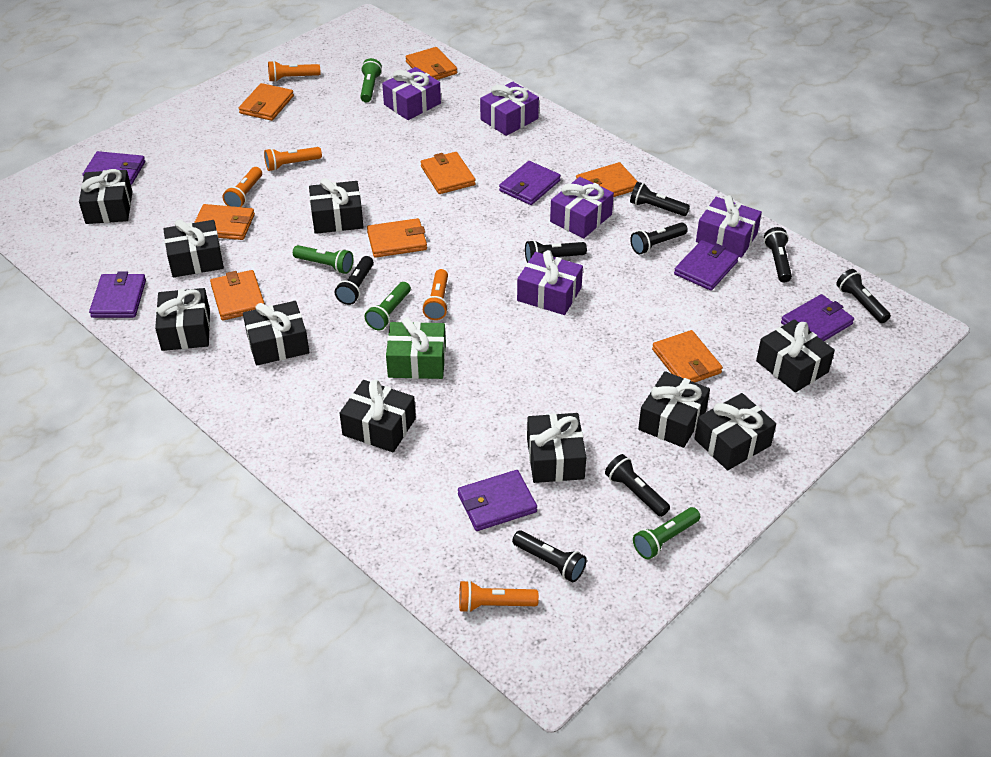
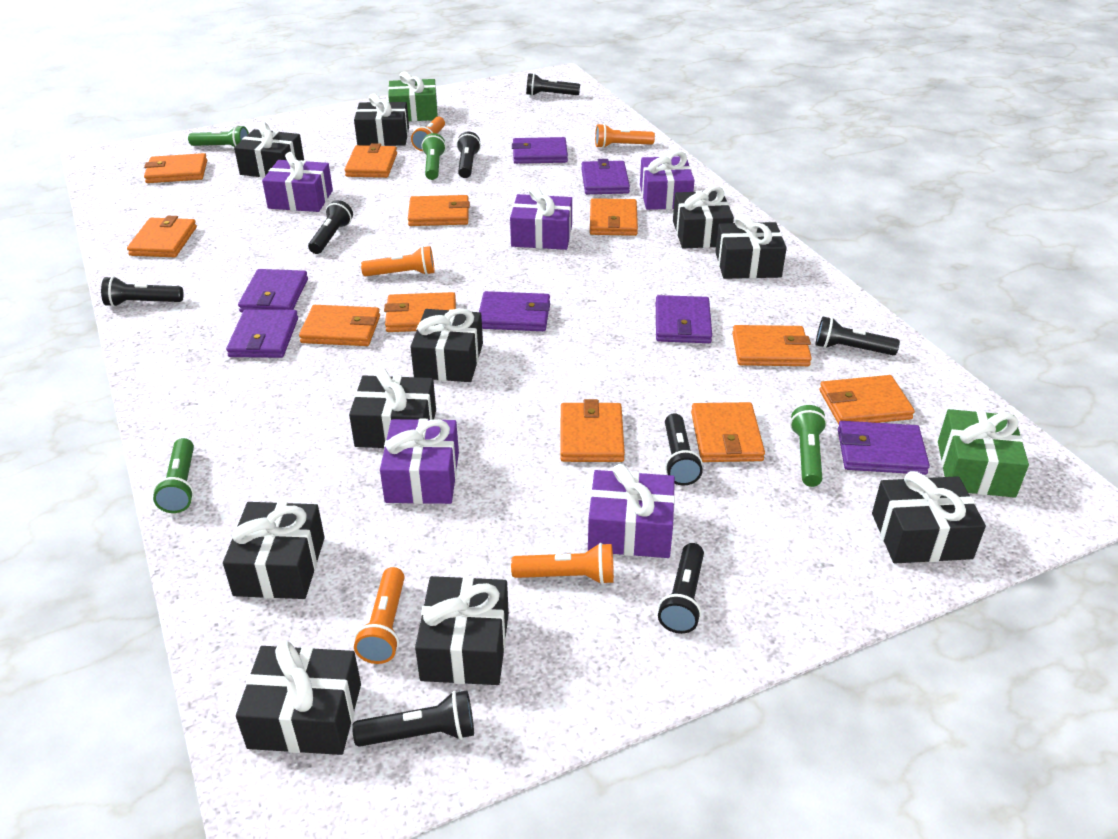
green gift: [386,317,446,379] = 1 -> [388,71,438,121] [938,409,1029,498] = 2
orange wallet: [194,204,255,240] [210,270,265,320] [239,83,294,121] [367,218,427,258] [405,47,457,80] [421,152,476,194] [576,162,638,197] [652,330,723,382] = 8 -> [127,216,197,257] [144,153,207,183] [299,305,380,346] [345,143,397,178] [384,292,456,332] [408,195,470,226] [560,399,625,462] [590,198,638,236] [691,402,765,462] [732,325,812,366] [819,375,915,424] = 11
purple wallet: [82,151,145,185] [89,271,146,318] [458,470,537,531] [499,161,561,205] [674,240,739,291] [781,294,854,341] = 6 -> [226,309,298,358] [238,269,308,312] [479,291,550,331] [512,137,568,164] [581,159,630,194] [656,295,712,343] [838,421,930,475] = 7

